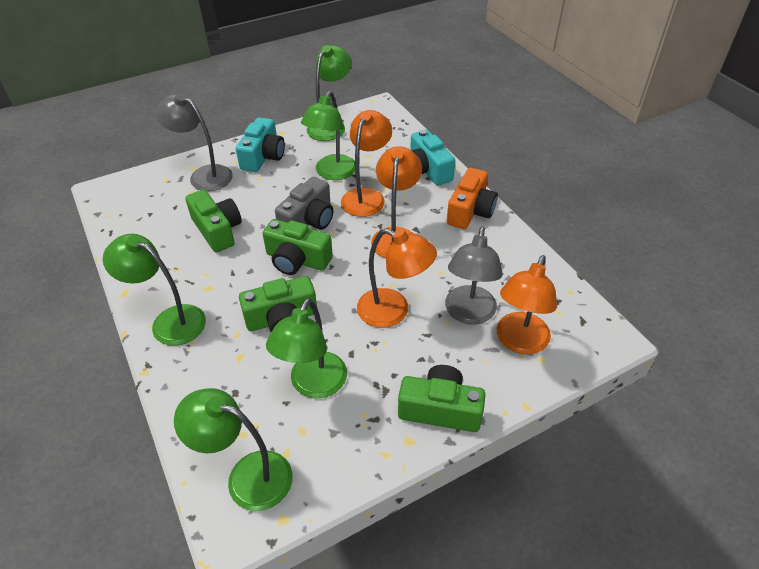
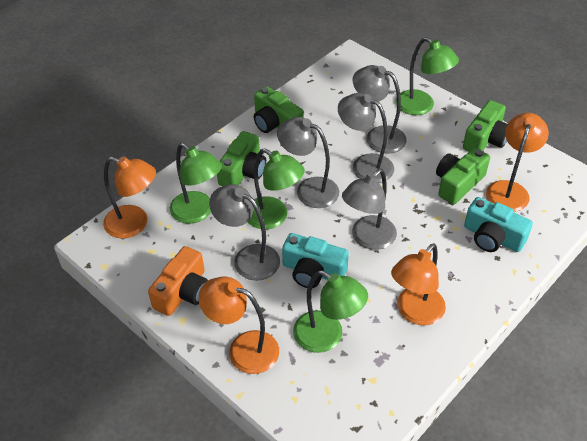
green lamp: [103,234,206,346] [174,388,293,511] [266,298,347,398] [301,91,355,180] [307,45,352,141] = 5 -> [170,143,222,224] [248,148,305,229] [293,271,368,353] [396,37,459,115] = 4
grey camera: [275,177,333,230] = 1 -> none = 0
grey lamp: [156,93,233,191] [445,227,503,325] = 2 -> [209,184,280,281] [277,117,339,208] [338,93,394,183] [342,169,397,250] [353,65,407,154] = 5

